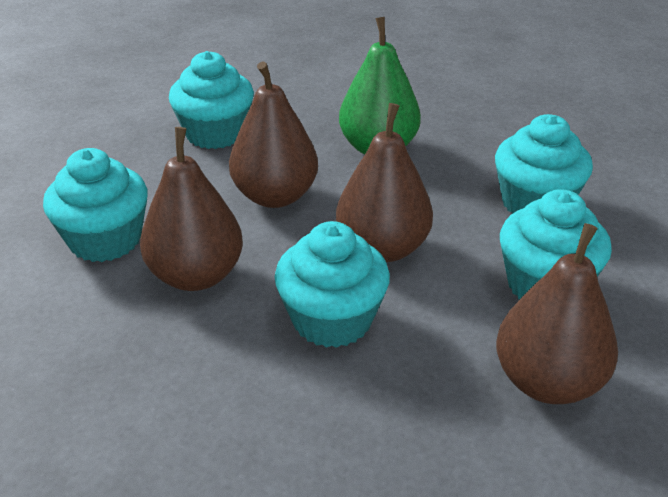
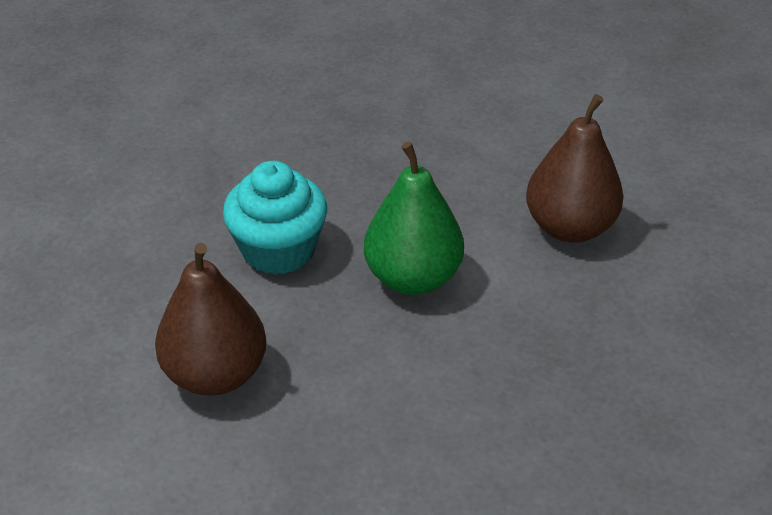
brown pear: [140,127,243,291] [229,62,318,208] [336,103,433,262] [496,223,618,404] = 4 -> [155,243,266,396] [526,94,624,243] = 2
turquoise cupcake: [43,148,148,262] [169,51,254,149] [275,221,390,348] [495,114,593,214] [500,189,612,300] = 5 -> [223,161,327,275] = 1

